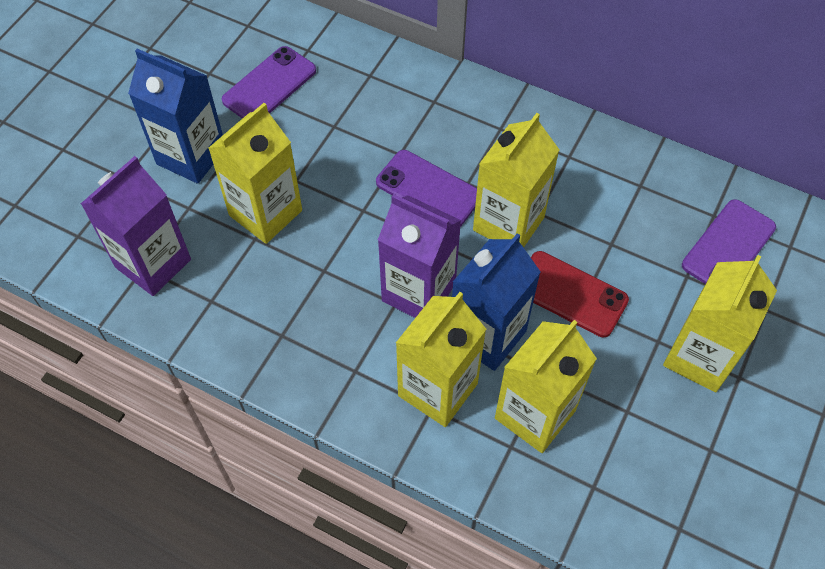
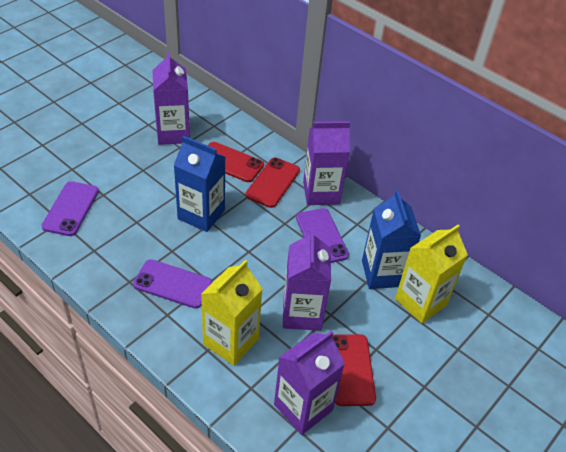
purple carton: [81,156,191,296] [378,194,461,318] = 2 -> [152,51,190,145] [274,331,345,435] [283,229,331,331] [303,121,350,205] = 4
red phone: [531,251,629,337] = 1 -> [208,142,264,182] [245,158,300,208] [333,334,376,406] = 3
yellow carton: [208,103,302,244] [396,292,486,427] [473,113,559,248] [495,320,597,453] [663,255,777,392] = 5 -> [201,260,263,366] [395,225,468,323] = 2

